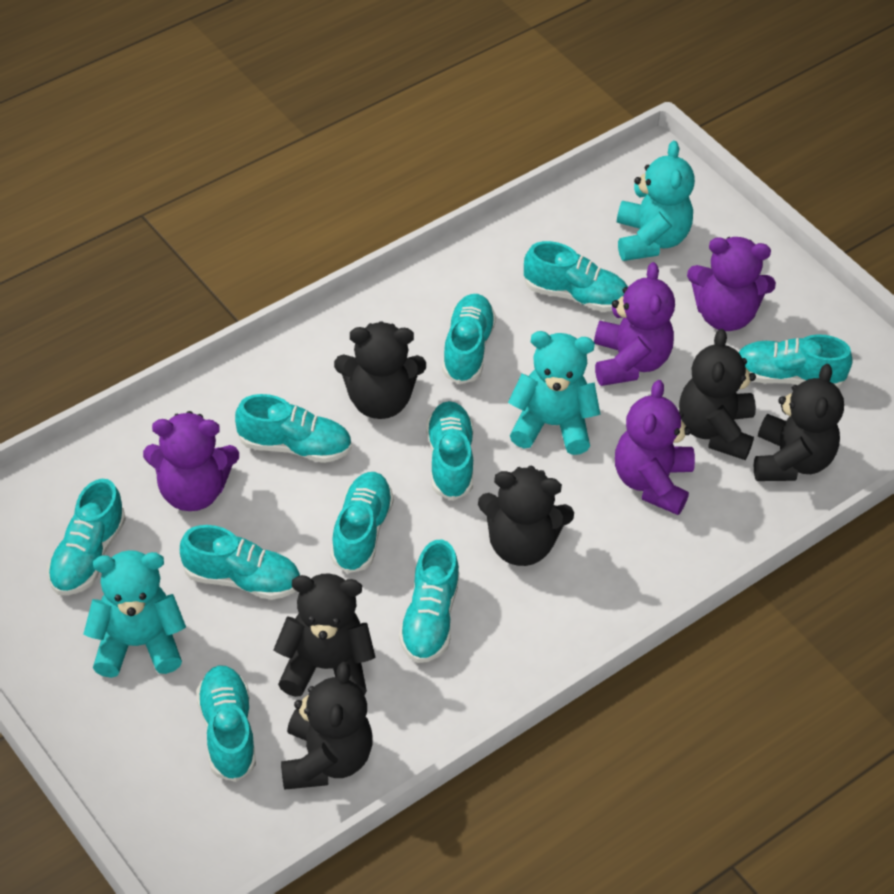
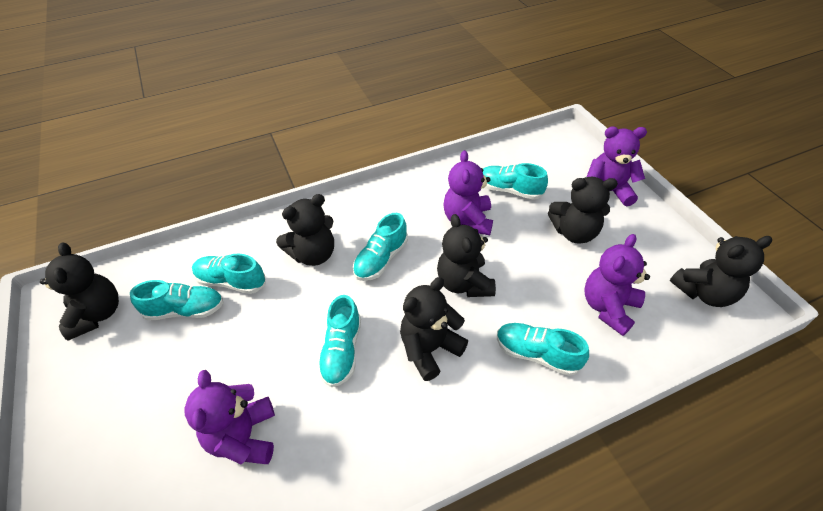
turquoise shoe: [47,479,126,595] [180,525,300,600] [196,665,256,782] [235,394,352,463] [330,472,394,573] [399,540,459,663] [426,401,473,501] [442,294,496,384] [523,241,628,312] [738,334,853,389] = 10 -> [130,280,224,321] [192,254,266,294] [317,295,361,387] [353,213,408,281] [483,163,548,200] [497,323,589,376] = 6
turquoise teddy bear: [83,550,186,678] [508,331,600,455] [617,141,695,261] = 3 -> none = 0

